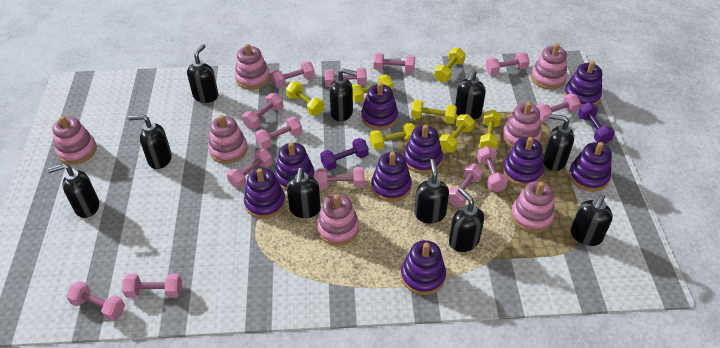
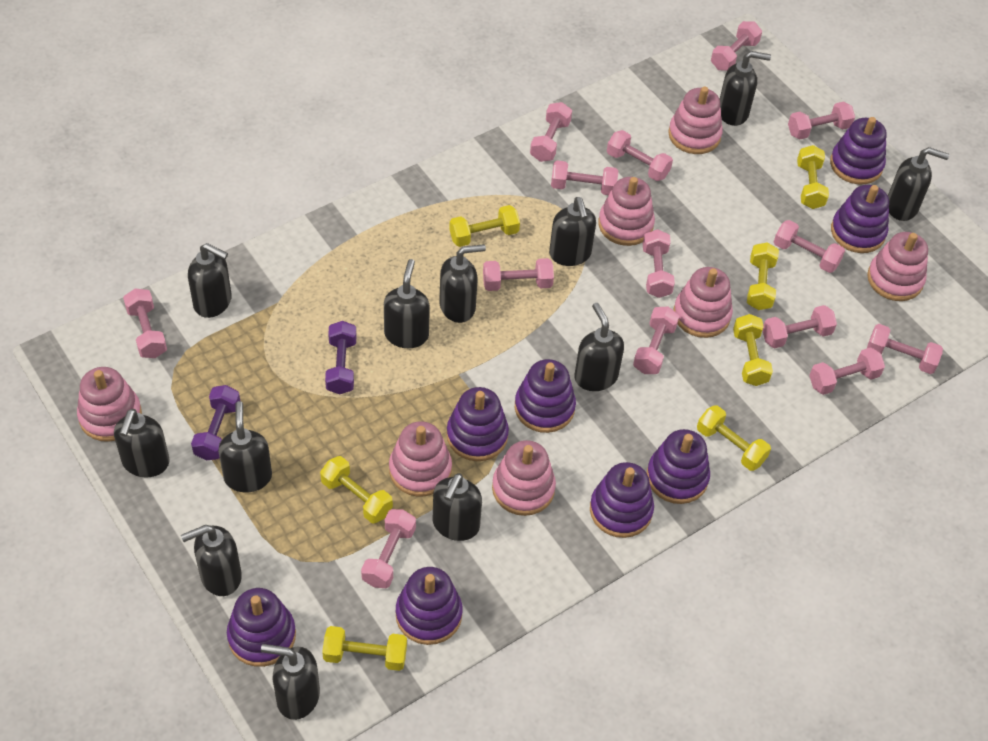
black soap dispenser: [47,163,99,218] [128,115,172,169] [187,44,218,103] [287,168,321,218] [330,68,357,121] [415,159,449,224] [449,187,484,252] [455,70,486,119] [543,114,574,171] [571,194,613,246] = 10 -> [114,409,170,478] [181,525,242,596] [188,243,232,318] [218,401,272,492] [261,644,320,720] [384,259,430,348] [433,473,482,541] [439,244,486,323] [549,197,596,266] [574,303,624,391] [720,51,771,126] [888,147,949,221] = 12
pink dumbbell: [66,281,125,321] [122,274,182,298] [227,149,273,188] [242,93,283,129] [255,116,302,149] [271,61,315,88] [316,167,365,189] [324,67,367,87] [374,53,415,73] [448,163,483,207] [477,146,508,192] [486,52,530,75] [536,94,580,122] = 13 -> [123,288,167,358] [361,509,416,588] [483,258,554,291] [530,102,572,162] [551,160,618,195] [607,130,673,181] [633,307,679,374] [643,229,675,298] [711,21,762,71] [762,305,837,348] [774,220,845,273] [788,102,855,140] [809,347,885,395] [867,324,943,374] = 14
purple stacking toy: [244,168,285,219] [275,142,315,191] [361,82,398,130] [371,152,412,202] [401,240,446,295] [404,125,443,174] [503,137,544,186] [564,61,602,107] [569,142,612,192] = 9 -> [227,588,296,667] [396,567,463,645] [447,387,509,461] [515,359,576,433] [590,462,654,538] [647,429,710,504] [830,117,887,185] [831,185,889,253] = 8

